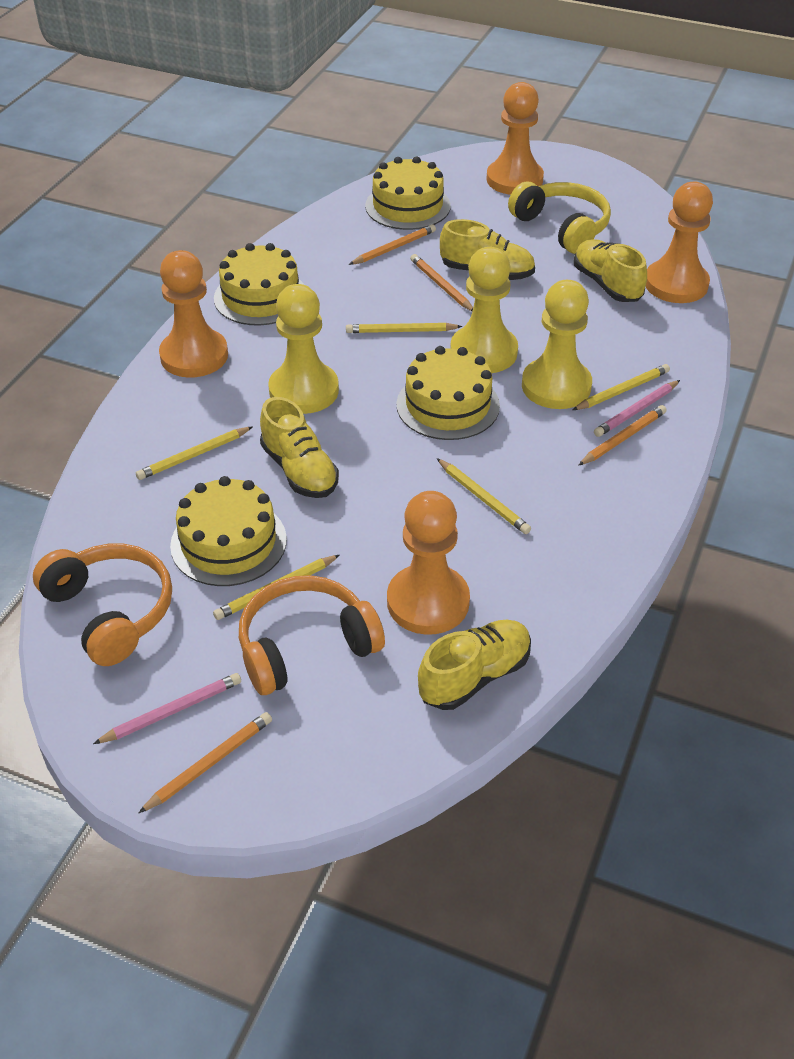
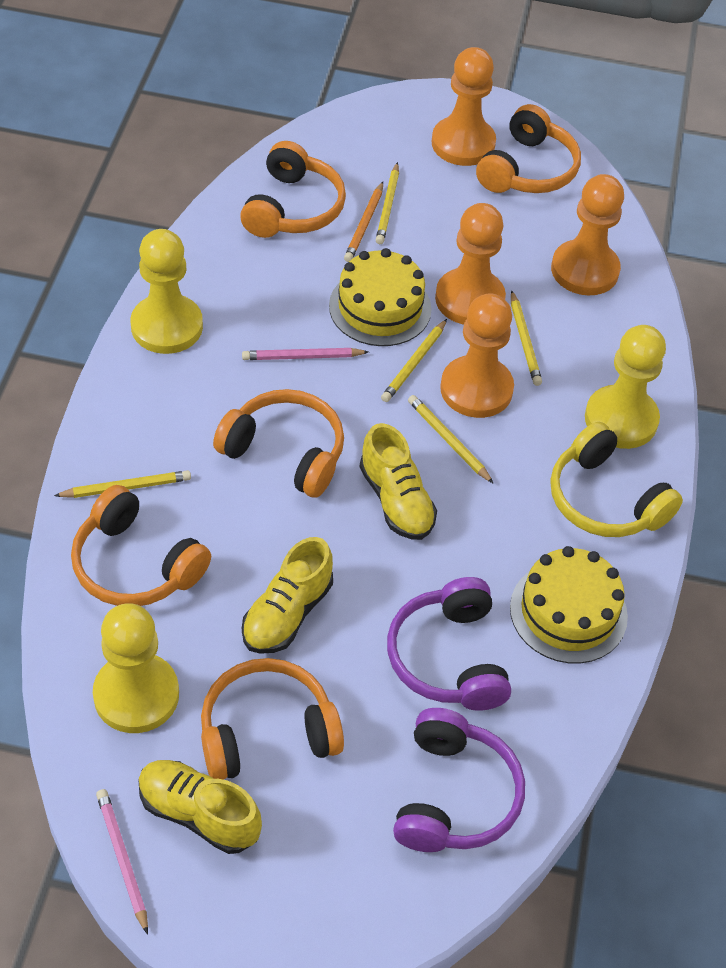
orange headphones: [33,544,172,666] [239,575,385,695] = 2 -> [71,485,211,606] [201,658,344,780] [213,389,344,498] [240,141,346,238] [476,104,581,193] = 5
orange pencil: [139,712,272,813] [349,224,436,265] [410,254,473,311] [578,405,667,466] = 4 -> [344,182,383,262] = 1
purple headphones: none = 0 -> [387,577,511,711] [393,708,525,852] = 2
yellow cake: [170,476,287,586] [214,243,304,326] [365,156,451,230] [396,346,500,440] = 4 -> [329,248,432,346] [510,546,628,664] = 2
yellow shoe: [260,397,339,498] [418,620,531,710] [440,219,535,280] [574,239,647,302] = 4 -> [139,760,262,854] [242,537,333,654] [360,423,437,540] = 3

